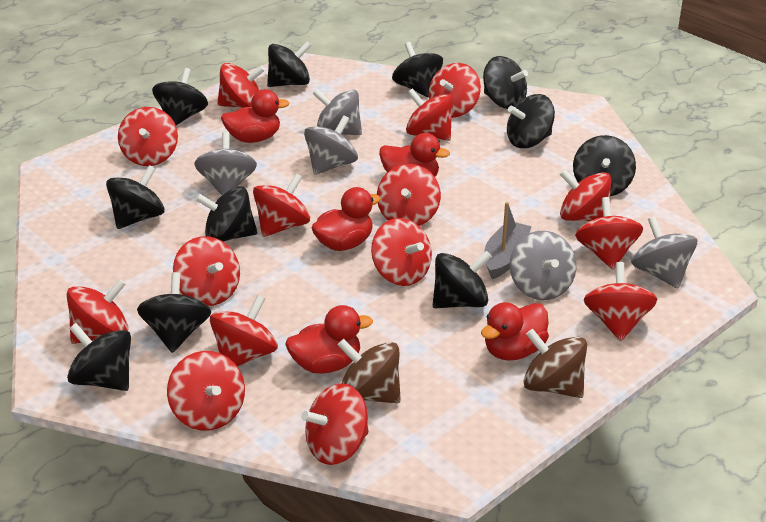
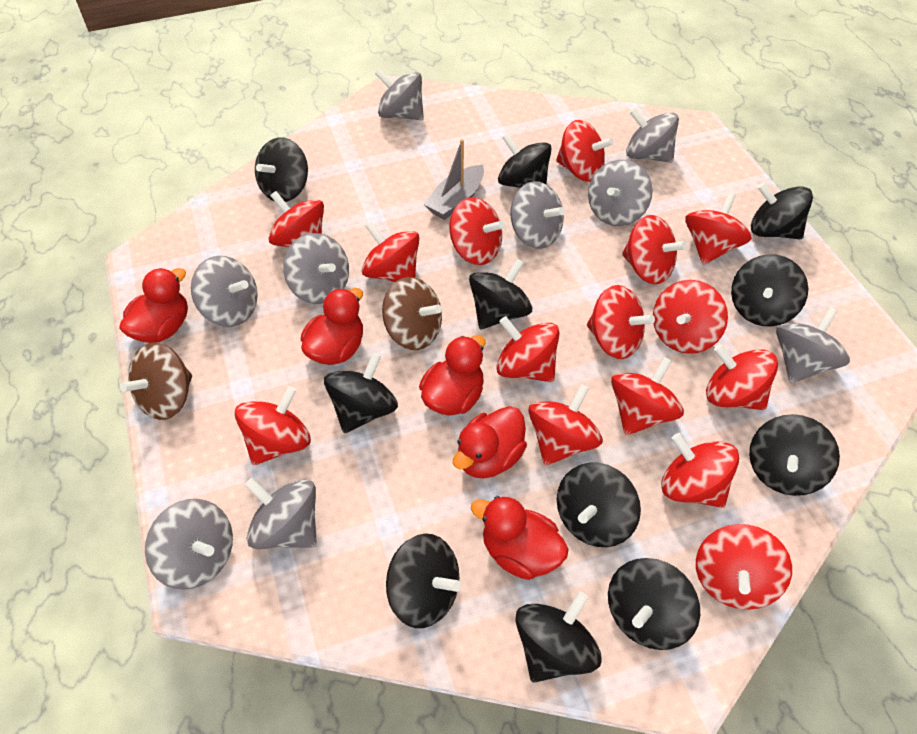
grey spinning top: [194,132,257,195] [304,115,358,175] [312,89,362,135] [510,231,576,300] [631,216,697,288] = 5 -> [145,499,233,590] [191,256,258,327] [245,478,317,549] [283,233,349,304] [375,69,424,120] [510,181,565,249] [588,160,653,226] [626,108,679,163] [776,307,850,383] = 9

